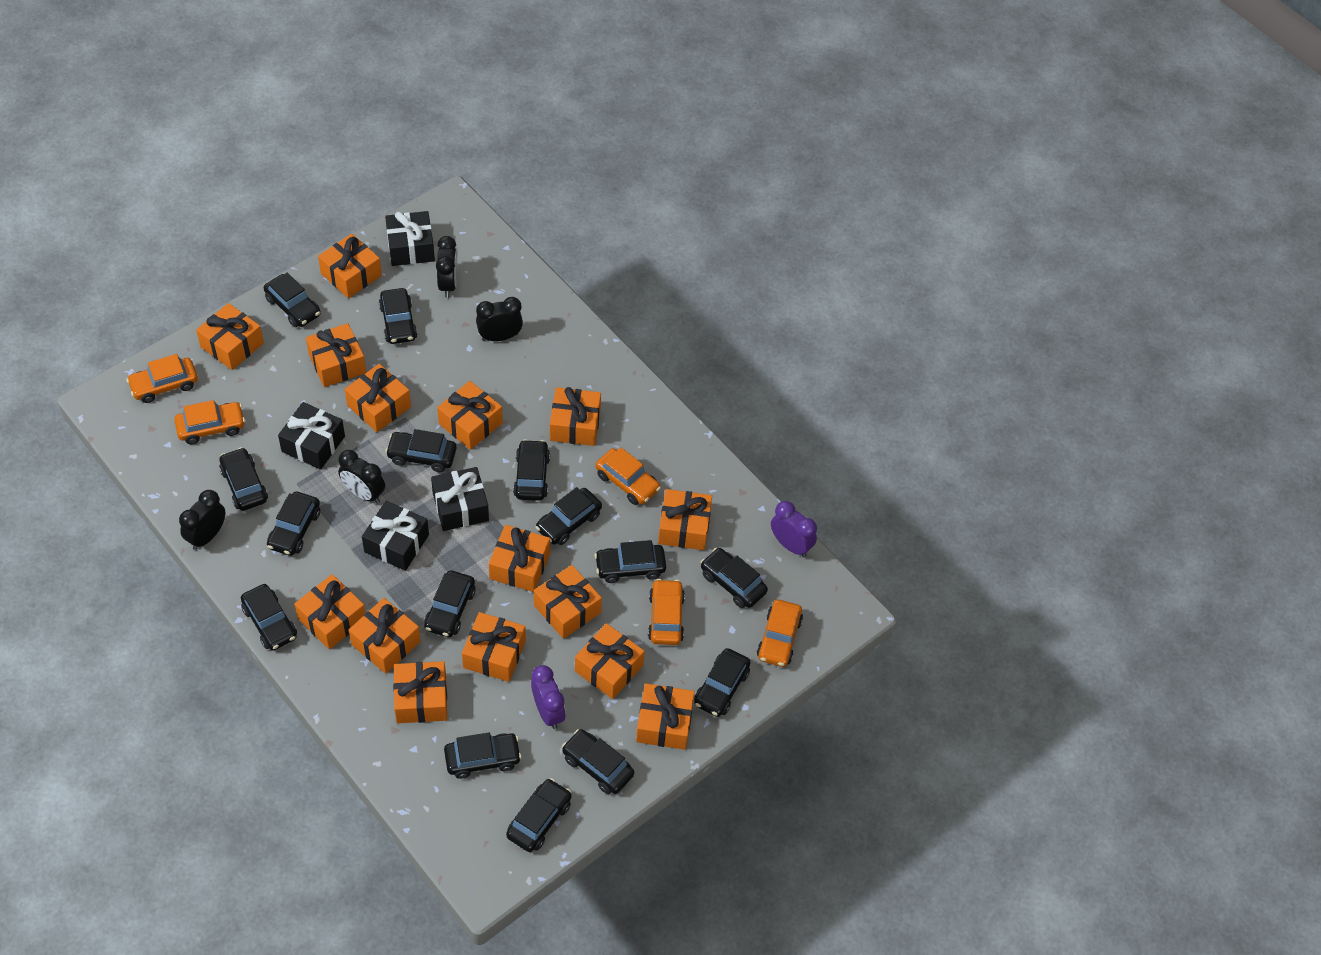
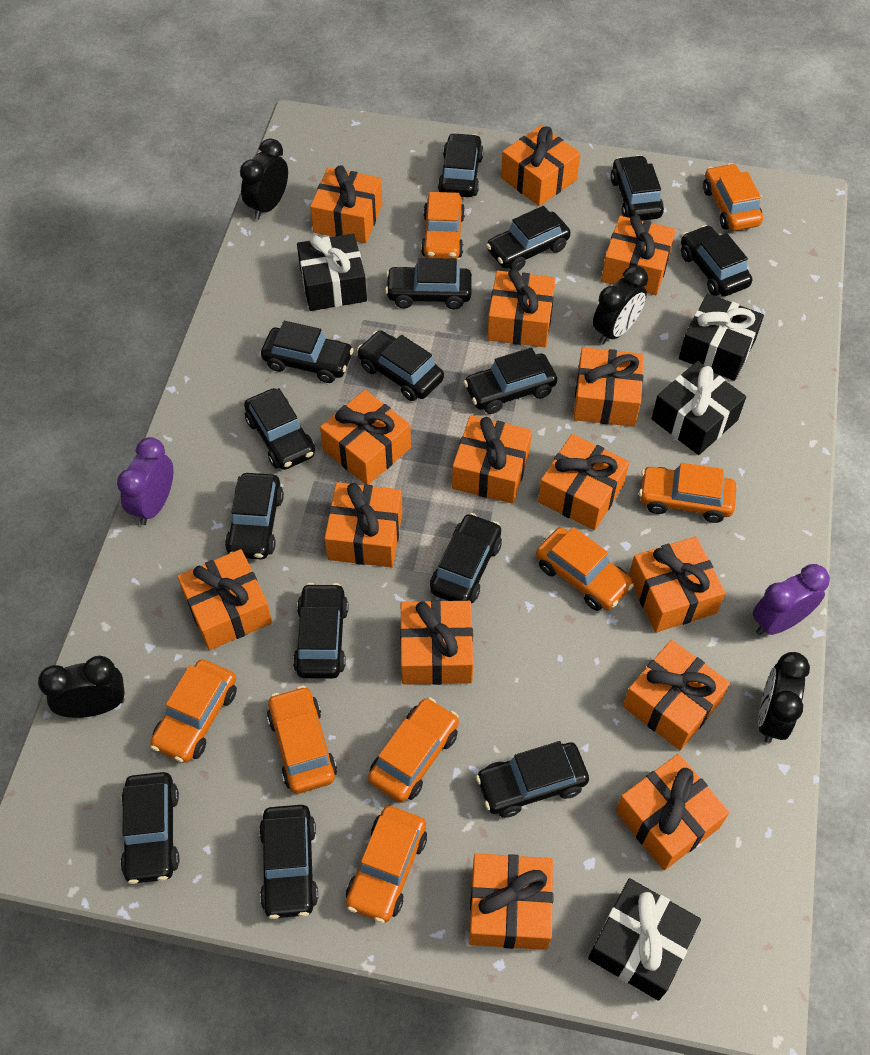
orange car: [126,354,198,403] [174,400,245,444] [596,448,661,505] [648,579,685,645] [757,600,803,667] = 5 -> [150,659,237,763] [267,686,337,794] [346,806,427,923] [368,697,459,803] [421,192,465,259] [536,527,634,611] [639,463,737,523] [703,163,763,231] = 8

